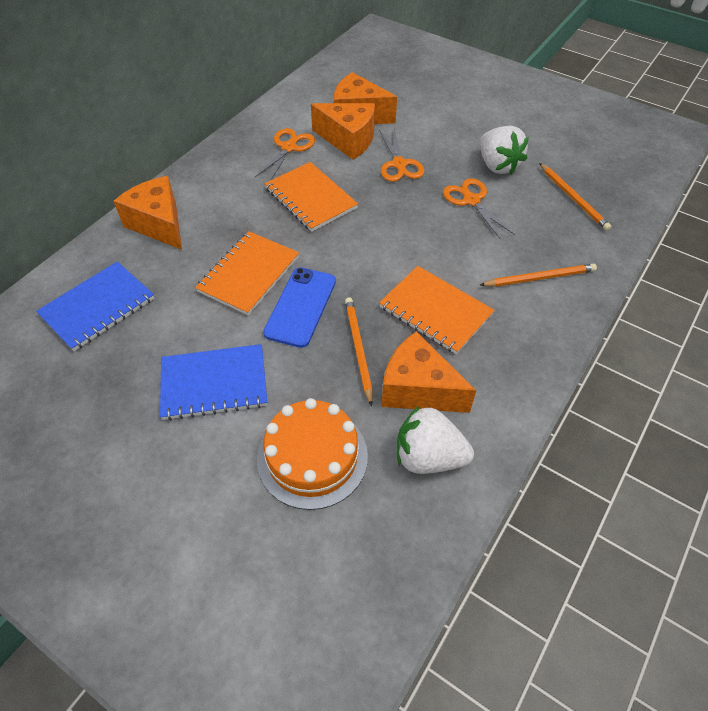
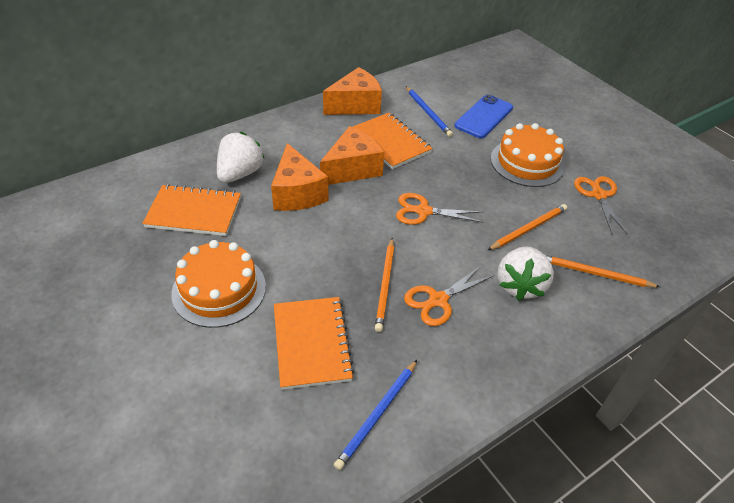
blue notebook: [36,262,155,351] [160,344,267,421] = 2 -> none = 0
blue pencil: none = 0 -> [334,360,417,470] [406,86,453,137] = 2
orange cake: [257,398,368,510] = 1 -> [171,240,266,328] [491,123,565,187] = 2
orange cheese: [114,176,182,250] [311,103,375,160] [334,72,397,124] [381,331,476,413] = 4 -> [271,143,328,211] [320,126,384,185] [323,67,382,115] = 3

